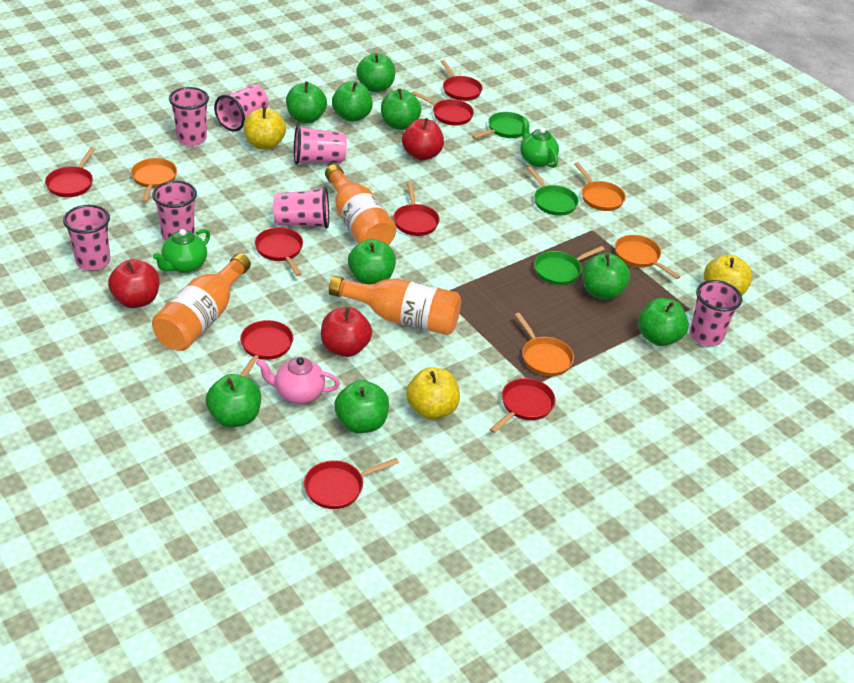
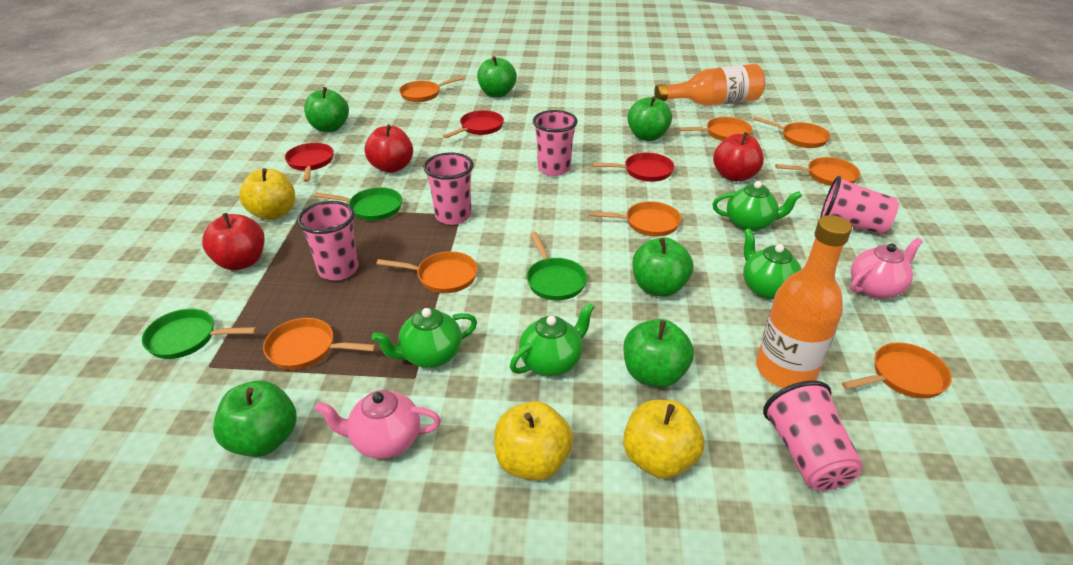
green apple: [206,374,261,427] [286,82,327,123] [332,81,373,122] [334,380,389,433] [348,239,396,284] [356,53,396,92] [381,89,422,130] [582,253,630,300] [638,298,689,346] = 9 -> [213,381,296,457] [304,87,349,132] [477,56,517,97] [624,319,694,387] [627,96,672,141] [632,238,693,297] = 6
green teapot: [153,229,210,273] [520,118,559,168] = 2 -> [372,308,477,368] [510,302,595,376] [712,181,802,232] [743,228,802,300] = 4
orange bottle: [152,253,251,351] [325,164,396,245] [329,276,461,335] = 3 -> [654,64,765,106] [756,215,852,388] = 2
orange pan: [131,158,177,203] [515,313,574,376] [574,162,626,211] [615,235,681,279] = 4 -> [263,318,376,370] [377,251,478,293] [399,76,464,102] [589,201,681,237] [679,117,752,141] [753,116,830,148] [775,157,860,186] [842,342,952,399] = 8
pink cup: [63,205,110,271] [152,180,197,241] [169,87,209,146] [214,85,268,132] [273,187,329,229] [294,125,347,165] [690,280,742,346] = 7 -> [297,201,359,281] [423,153,474,225] [533,110,578,176] [763,380,863,491] [820,176,899,234] = 5
pink teapot: [256,357,340,404] = 1 -> [315,390,441,459] [850,238,923,299] = 2
red pan: [45,147,96,197] [240,320,293,377] [255,227,303,276] [304,458,399,509] [393,182,440,236] [411,91,474,125] [440,60,483,101] [489,378,556,433] = 8 -> [285,143,334,182] [443,110,504,139] [592,153,674,182] = 3

